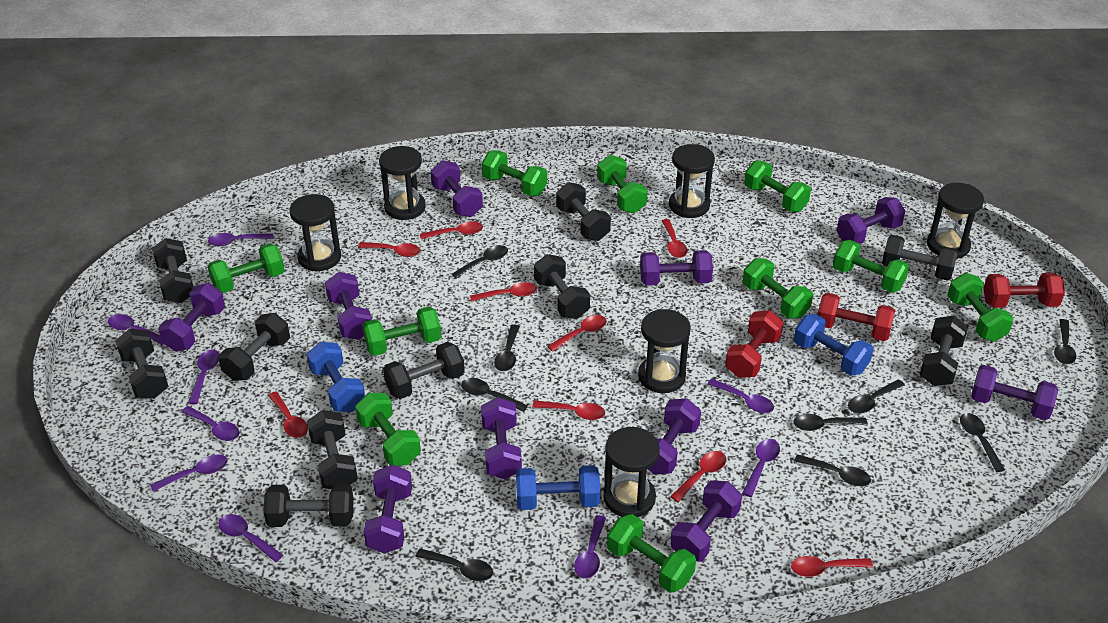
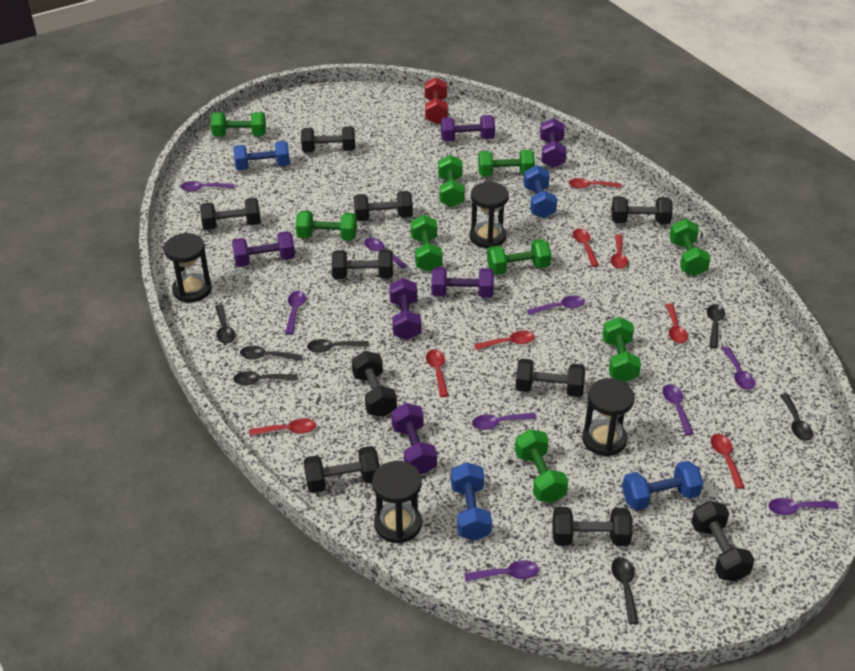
black hourglass: [289,194,341,271] [379,146,426,220] [603,427,660,517] [638,309,691,393] [669,144,715,218] [927,183,984,259] = 6 -> [164,233,212,302] [372,461,422,543] [470,182,509,248] [582,378,635,456] = 4
black spoon: [415,548,493,581] [452,245,508,279] [461,378,528,412] [494,324,520,371] [794,414,868,431] [794,454,871,486] [848,379,905,413] [960,413,1005,472] [1054,319,1076,364] = 9 -> [215,305,235,344] [233,371,298,385] [240,346,303,361] [307,339,369,353] [611,557,639,624] [707,304,725,348] [780,394,813,441] = 7
blue dumbbell: [307,342,365,412] [516,465,600,510] [794,314,873,376] = 3 -> [233,141,290,170] [451,462,492,541] [524,165,557,218] [622,461,703,511] = 4
green dumbbell: [208,244,285,293] [355,393,421,466] [362,307,441,356] [482,150,547,196] [597,155,647,213] [607,514,696,593] [743,258,813,318] [744,160,811,212] [832,240,909,293] [947,273,1013,342] = 10 -> [211,112,266,136] [296,211,357,241] [411,215,442,272] [438,155,465,207] [478,150,535,176] [487,239,551,275] [515,429,568,503] [603,317,641,382] [670,219,711,276] = 9
purple dumbbell: [158,283,225,352] [325,272,372,340] [364,465,412,553] [430,160,483,217] [481,397,522,479] [640,250,713,286] [648,398,701,474] [670,480,742,561] [837,197,905,244] [971,365,1058,420] = 10 -> [232,231,295,267] [389,278,421,340] [391,403,437,475] [432,267,494,298] [441,115,495,142] [540,118,566,168] = 6
red dumbbell: [725,310,784,378] [818,293,895,341] [984,273,1065,308] = 3 -> [425,77,448,124] = 1
red spoon: [268,391,308,438] [358,242,421,257] [420,221,483,239] [470,282,537,302] [532,400,605,420] [547,315,607,352] [662,219,688,258] [670,451,726,502] [791,556,873,577] = 9 -> [249,418,316,436] [426,349,449,397] [474,331,535,350] [569,178,621,189] [573,229,599,267] [611,234,628,269] [666,303,688,343] [711,434,745,489] = 8

